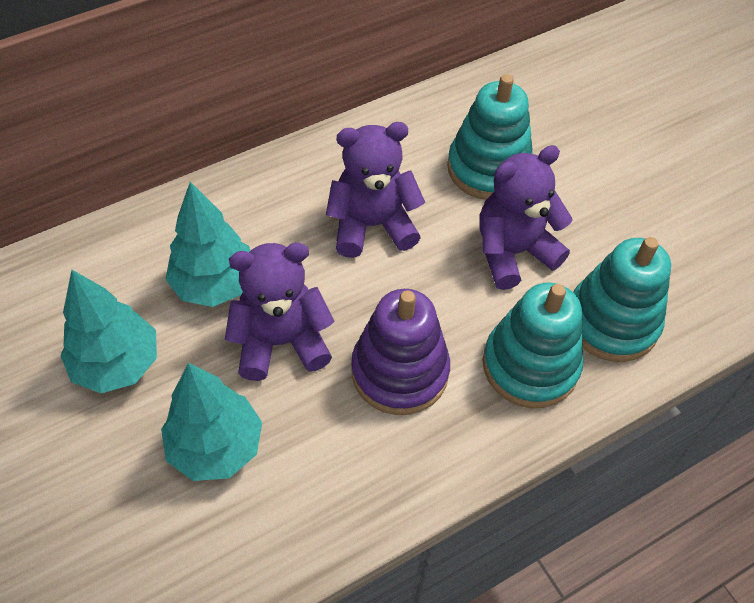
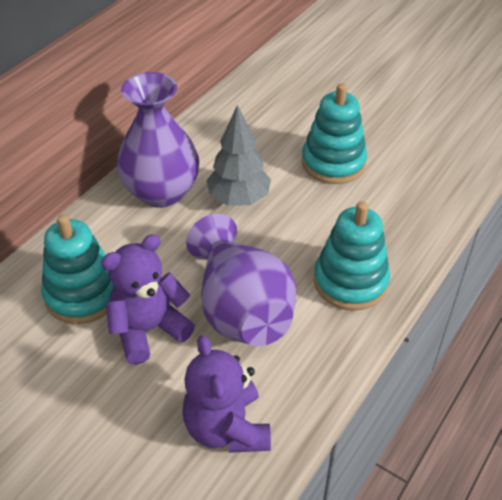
grey tree: none = 0 -> [206,105,271,206] = 1
purple stacking toy: [351,289,450,415] = 1 -> none = 0
purple teddy bear: [225,243,335,381] [326,122,425,258] [479,145,572,290] = 3 -> [101,234,195,365] [182,335,271,453] = 2
purple vase: none = 0 -> [117,72,199,208] [186,214,296,346] = 2
turquoise tree: [60,270,157,393] [161,363,262,481] [165,182,250,307] = 3 -> none = 0

